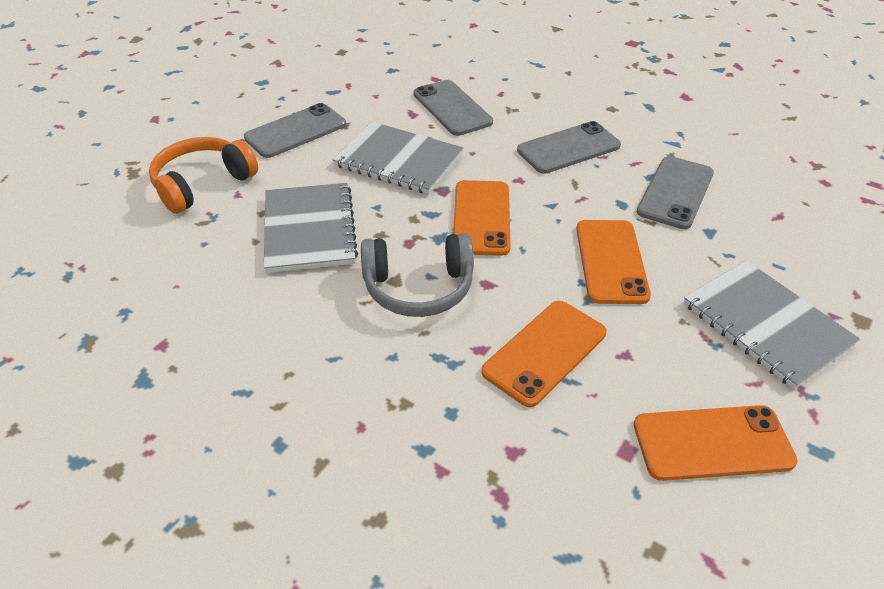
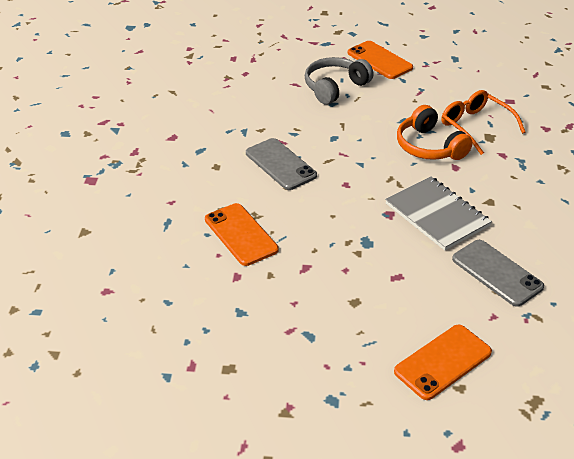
grey notebook: [264,183,358,273] [333,122,463,194] [684,260,860,389] = 3 -> [385,176,492,251] = 1
grey phone: [244,103,346,158] [413,80,493,136] [517,121,621,174] [637,156,714,229] = 4 -> [246,138,317,190] [452,240,544,307] = 2
orange glasses: none = 0 -> [442,90,525,155] = 1
orange phone: [453,180,511,256] [482,301,607,407] [576,220,651,304] [634,405,798,481] = 4 -> [205,203,279,266] [348,41,413,79] [394,325,492,400] = 3

